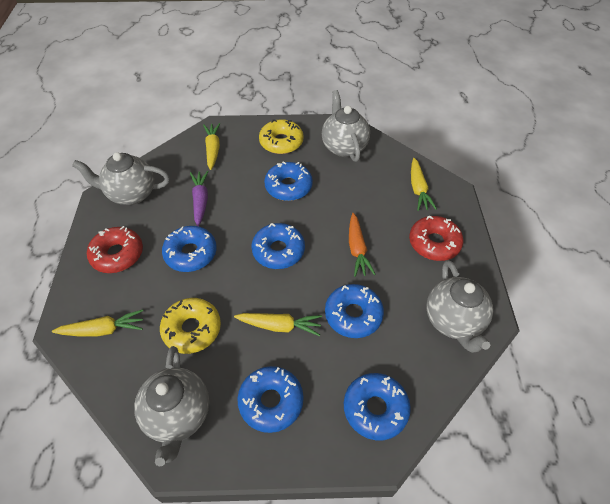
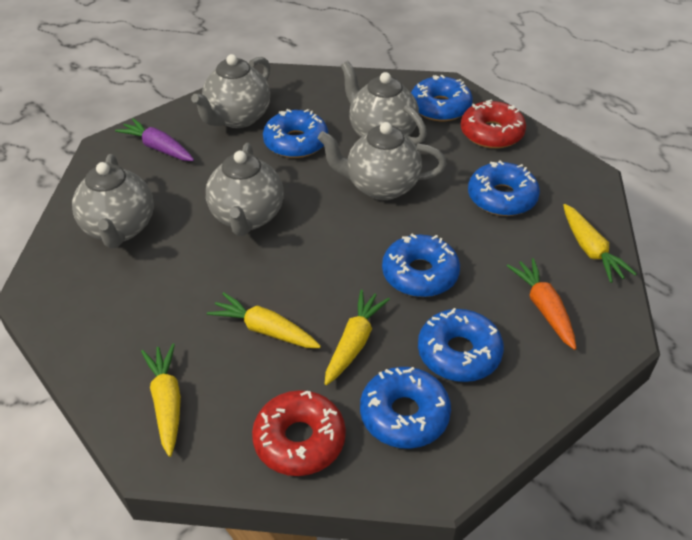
grey teapot: [72,152,170,205] [134,346,209,466] [322,90,370,162] [426,260,493,353] = 4 -> [72,154,154,248] [191,54,270,128] [206,143,284,236] [318,122,446,200] [341,61,427,144] = 5
yellow donut: [160,298,221,354] [259,119,304,154] = 2 -> none = 0

